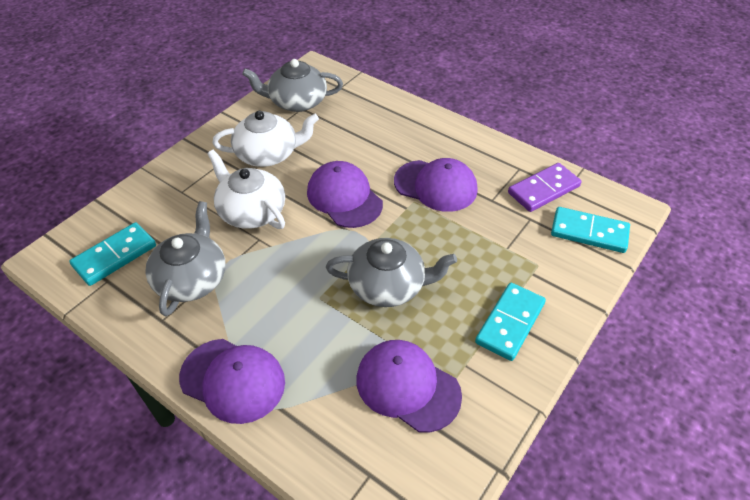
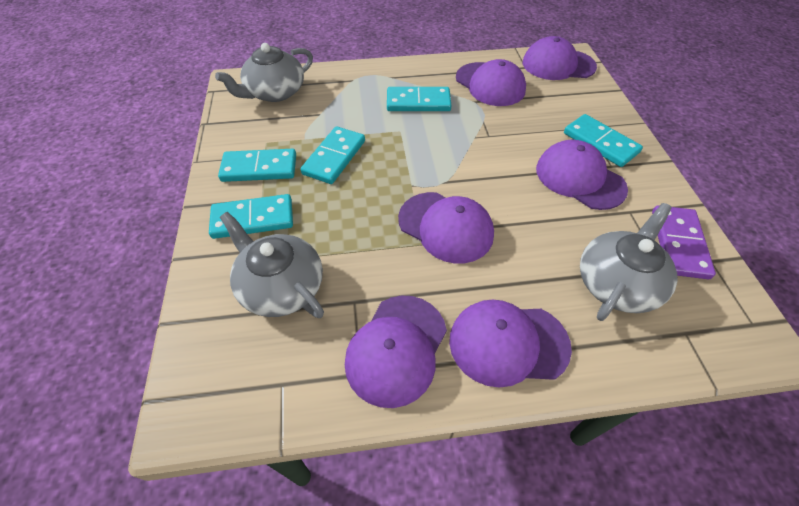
purple cap: [179,339,285,424] [307,161,383,228] [356,340,462,433] [394,158,477,212] = 4 -> [345,296,447,408] [398,192,494,264] [449,299,572,388] [456,59,526,106] [523,36,597,80] [536,140,628,210] = 6
turquoise domino: [69,222,156,286] [475,283,546,361] [551,207,630,253] = 3 -> [209,194,293,239] [218,149,296,182] [300,126,365,184] [387,87,451,111] [564,114,643,167] = 5
white teapot: [207,150,285,229] [212,111,319,167] = 2 -> none = 0

